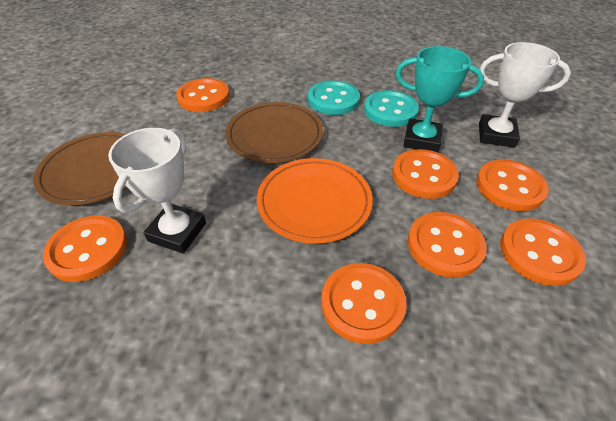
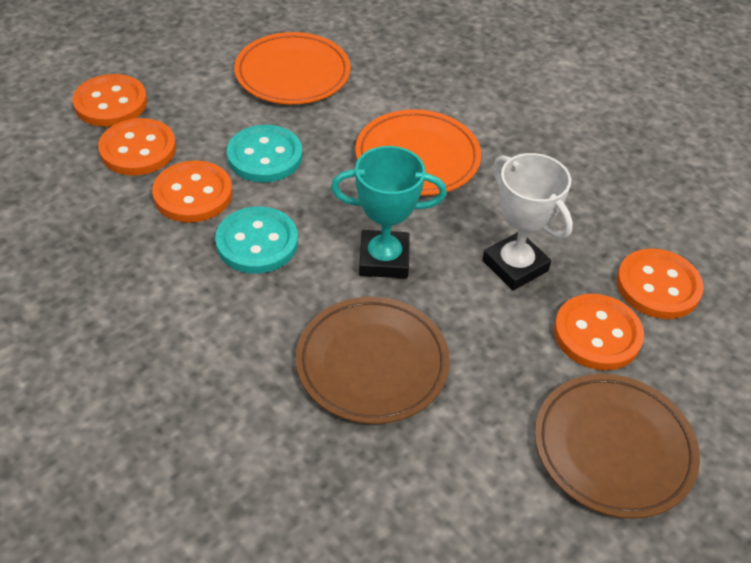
orange button: [43,215,127,282] [176,78,230,112] [321,263,407,344] [392,149,459,199] [408,212,487,278] [476,159,549,211] [500,218,586,286] = 7 -> [72,74,147,127] [98,118,176,176] [152,160,232,223] [554,294,644,370] [616,248,704,319] = 5
orange plate: [257,158,373,244] = 1 -> [234,32,351,104] [355,109,481,196] = 2
white trophy: [108,128,206,254] [479,42,571,148] = 2 -> [482,153,573,290] = 1

